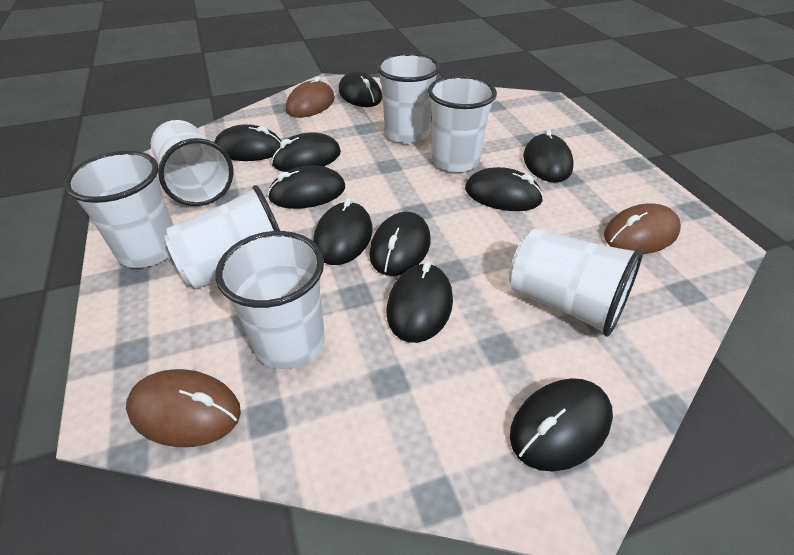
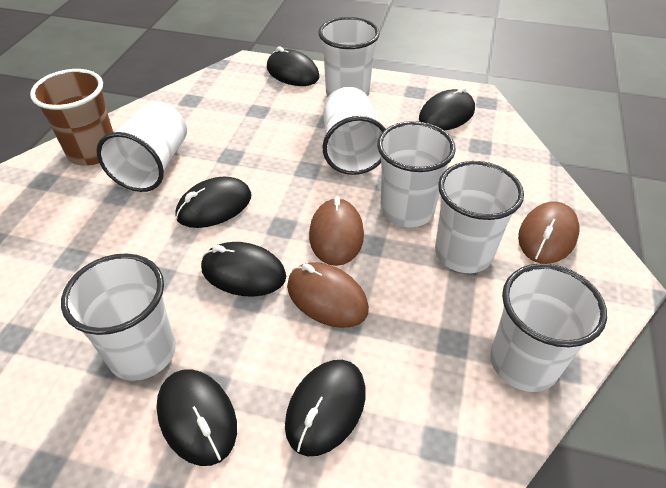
black mouse: [214,124,282,161] [267,165,345,209] [271,132,341,172] [313,198,372,265] [339,71,382,107] [369,212,431,276] [387,261,453,343] [465,167,544,211] [510,378,613,472] [523,129,574,183] = 10 -> [156,369,237,466] [175,177,252,228] [201,242,286,297] [267,47,320,86] [285,360,366,456] [419,87,475,131] = 6
brown cup: none = 0 -> [30,69,113,165] = 1

